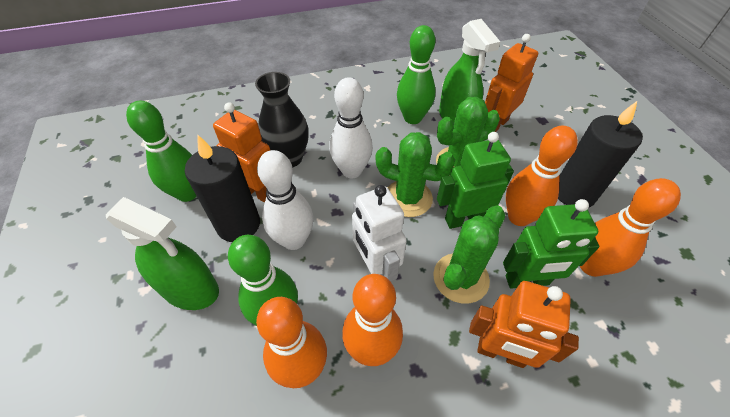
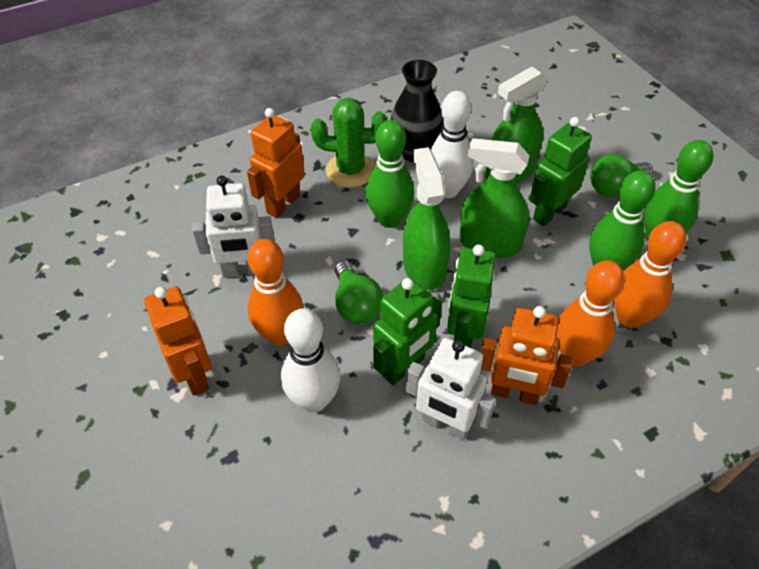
black candle: [185,135,260,242] [558,101,643,207] = 2 -> none = 0
green cactus: [376,132,455,217] [433,206,505,304] [436,97,500,176] = 3 -> [311,98,387,187] = 1
green light bulb: none = 0 -> [335,261,384,324] [590,154,653,197] = 2
green robot: [437,132,514,229] [503,199,600,289] = 2 -> [373,278,442,385] [447,244,495,348] [529,117,592,226] = 3
green spray bottle: [106,197,219,310] [439,19,500,123] = 2 -> [403,147,450,290] [459,138,530,258] [485,67,548,184] = 3
orange bowling pin: [256,297,327,388] [342,274,403,366] [506,126,578,226] [580,178,681,277] = 4 -> [248,239,304,345] [556,260,625,366] [613,221,686,328] = 3
white robot: [352,185,407,282] = 1 -> [192,176,275,278] [406,338,496,441] = 2

